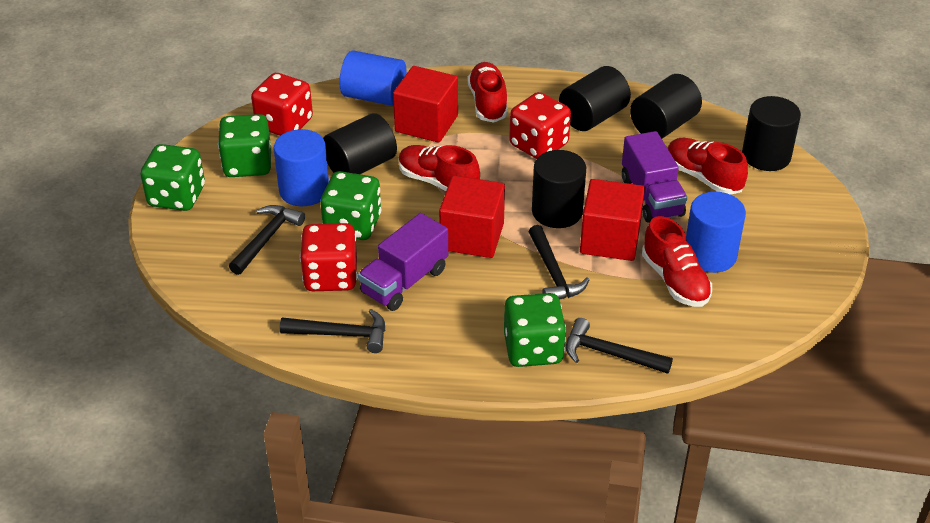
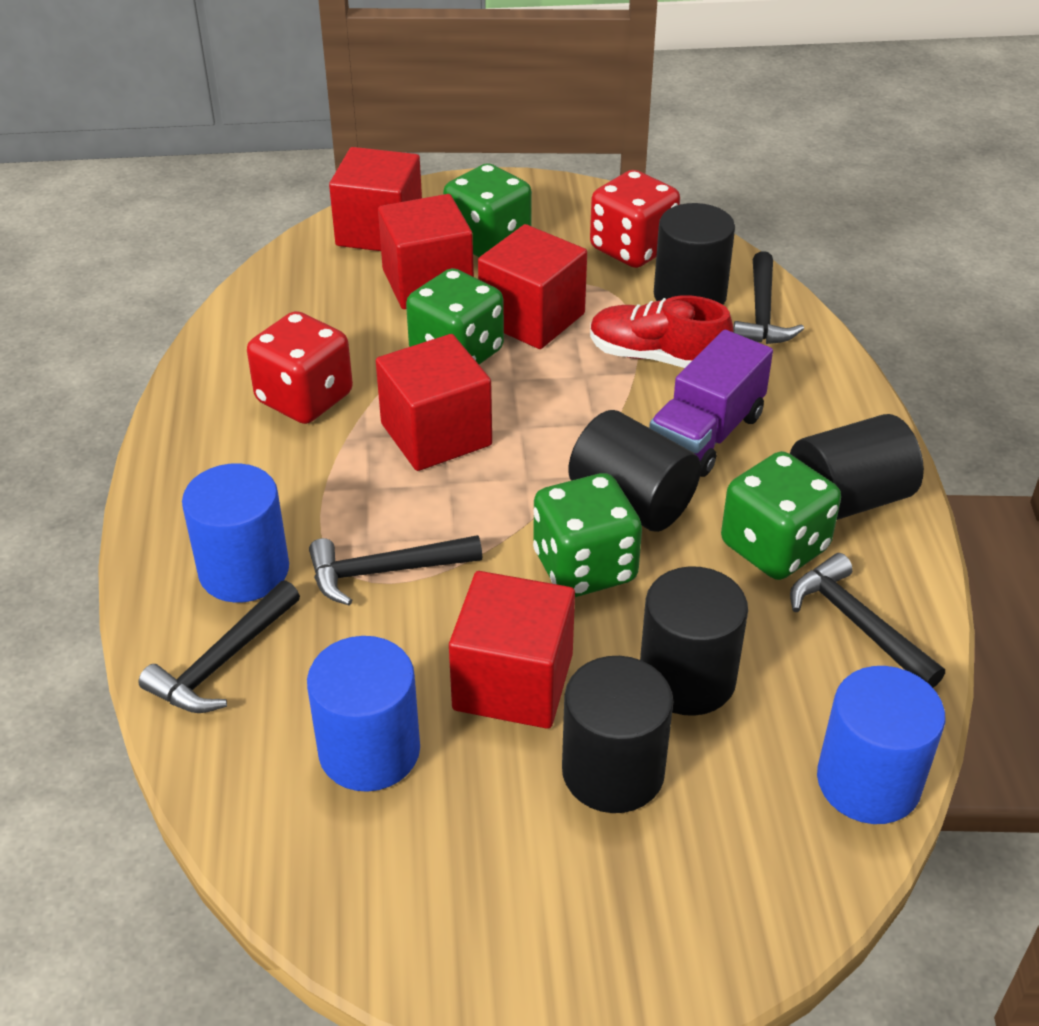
purple truck: [358,213,448,311] [622,131,687,223] = 2 -> [649,330,773,477] = 1
red cube: [393,66,458,143] [439,176,505,258] [580,179,645,261] = 3 -> [329,147,422,251] [376,334,492,471] [378,194,474,309] [449,571,575,729] [478,224,587,349] = 5
red dice: [251,73,313,136] [300,223,357,291] [509,92,571,159] = 3 -> [247,311,353,424] [590,170,680,268] = 2
red shoe: [399,145,480,191] [468,62,508,123] [642,216,712,307] [667,138,748,195] = 4 -> [590,295,734,368] = 1

